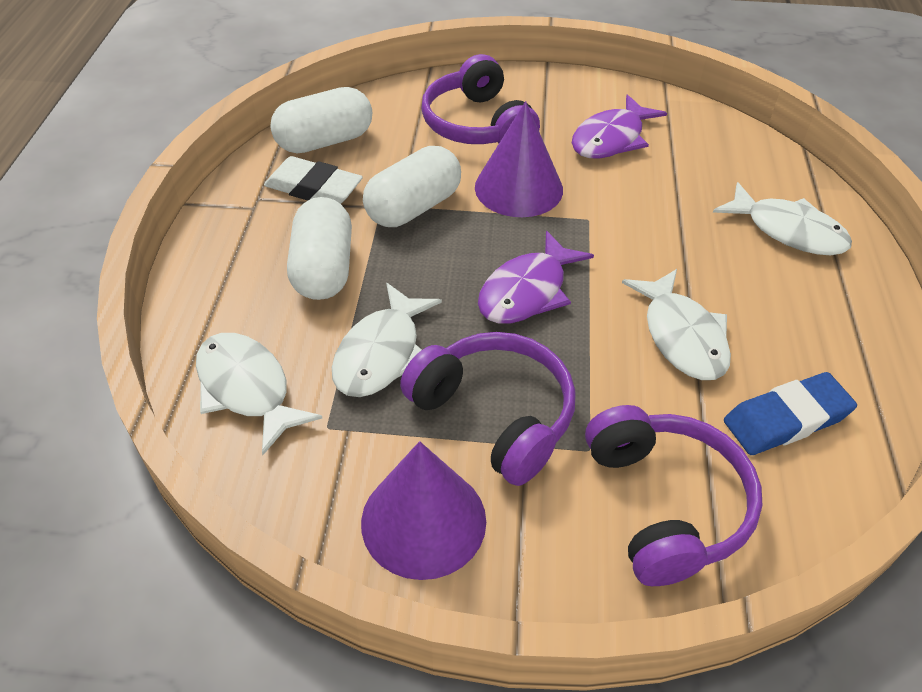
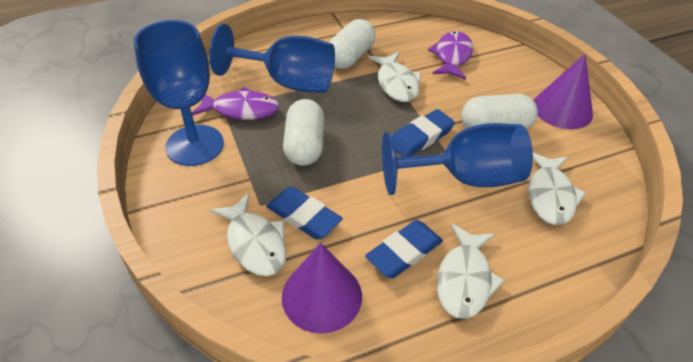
blue eraser: [724,372,857,455] = 1 -> [266,186,343,240] [365,220,443,278] [391,109,455,157] = 3
blue goblet: none = 0 -> [134,20,224,166] [209,24,335,93] [382,123,533,195] = 3
purple headphones: [400,332,576,486] [421,54,540,144] [585,405,763,586] = 3 -> none = 0
white eraser: [264,156,363,204] = 1 -> none = 0

